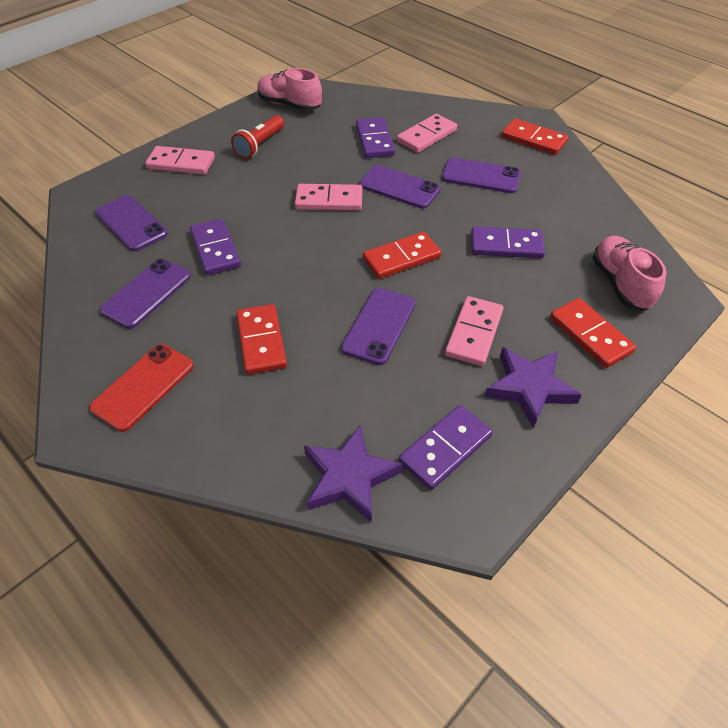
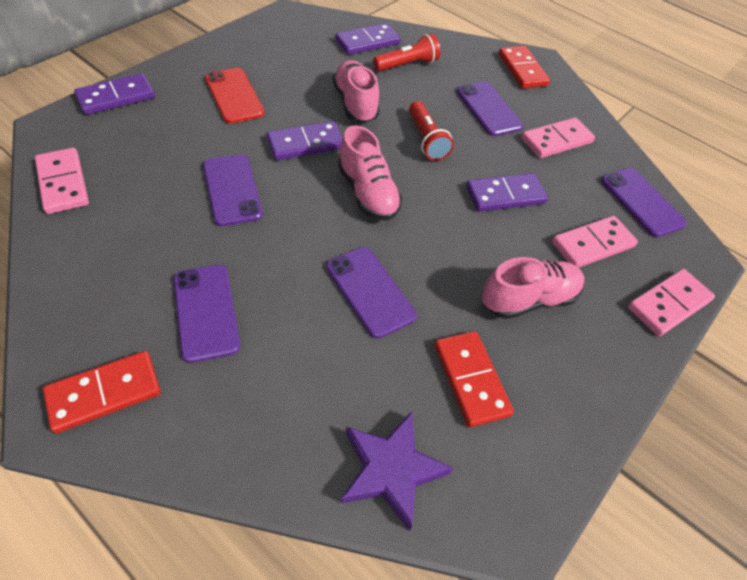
pink shoe: [257,68,322,111] [592,236,667,311] = 2 -> [333,60,380,123] [338,125,402,221] [482,257,585,319] = 3
purple star: [304,424,403,523] [485,347,582,428] = 2 -> [341,411,453,531] = 1
red domino: [237,304,287,375] [363,232,442,279] [502,118,568,155] [550,298,636,368] = 4 -> [43,351,161,433] [434,331,514,428] [498,46,550,89] = 3
red flashlight: [231,115,284,159] = 1 -> [373,33,440,71] [409,101,454,161] = 2

